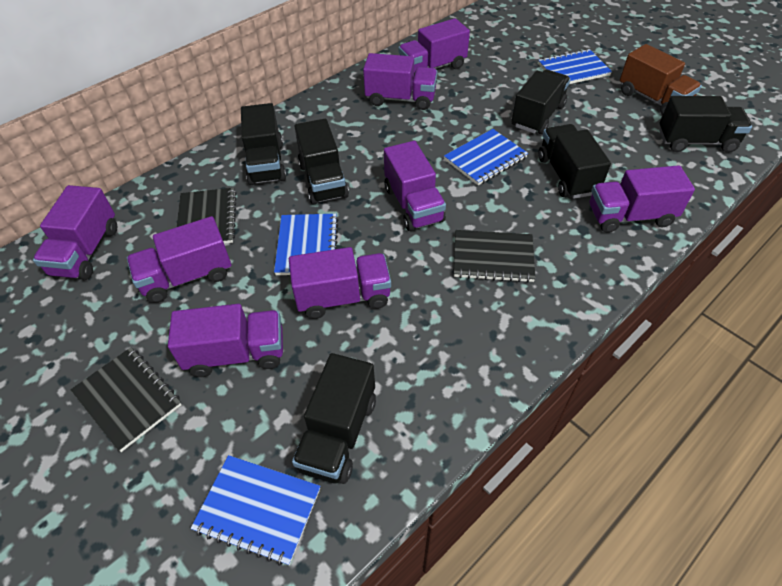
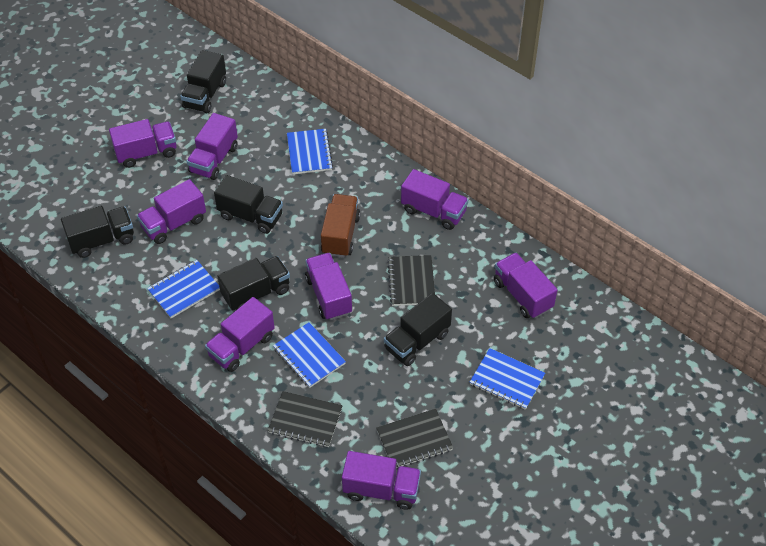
black truck: [241,103,286,185] [292,353,376,484] [294,119,349,205] [512,70,571,134] [538,124,611,199] [659,96,752,153] = 6 -> [61,206,134,258] [180,50,226,114] [214,175,283,234] [217,256,290,311] [384,293,452,366] = 5

